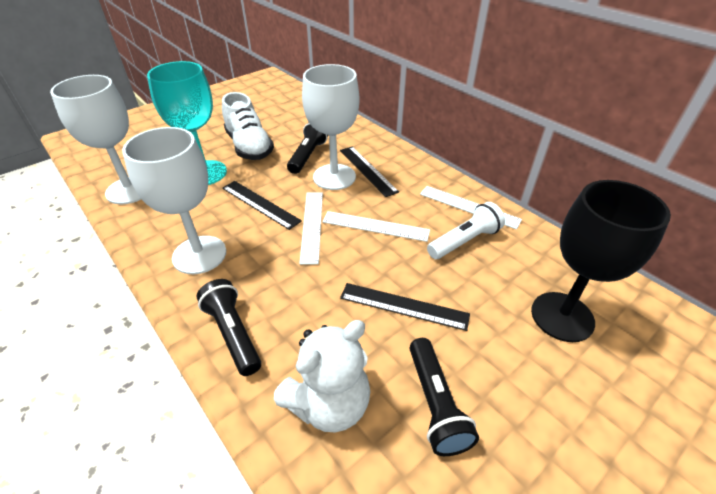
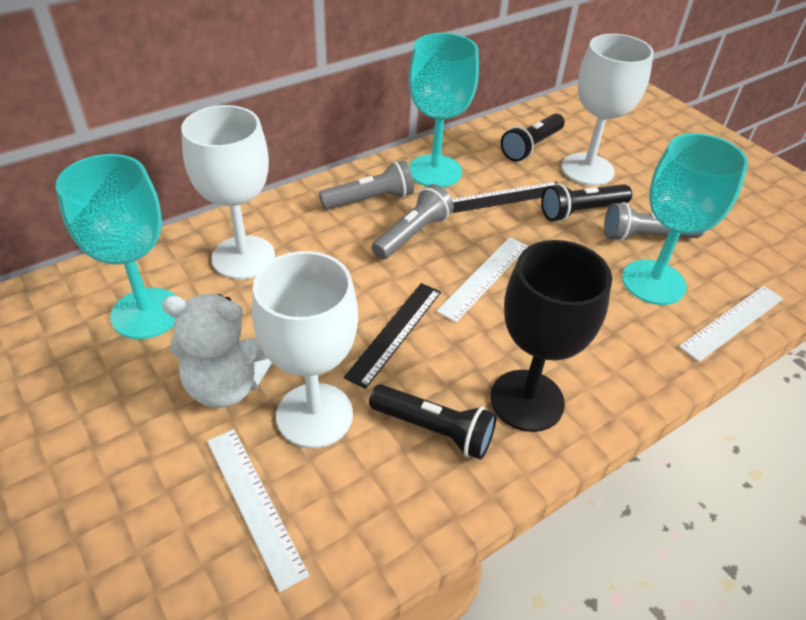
black ruler: [222,181,302,230] [340,147,399,197] [340,283,470,331] = 3 -> [344,283,441,389] [452,181,558,213] = 2
grey flashlight: none = 0 -> [319,160,414,210] [371,184,454,260] [604,202,704,241] = 3
turquoise goblet: [147,61,227,185] = 1 -> [56,154,176,339] [409,33,479,187] [622,133,748,305] = 3
white flashlight: [427,202,505,259] = 1 -> none = 0
white shoe: [222,92,274,160] = 1 -> none = 0

